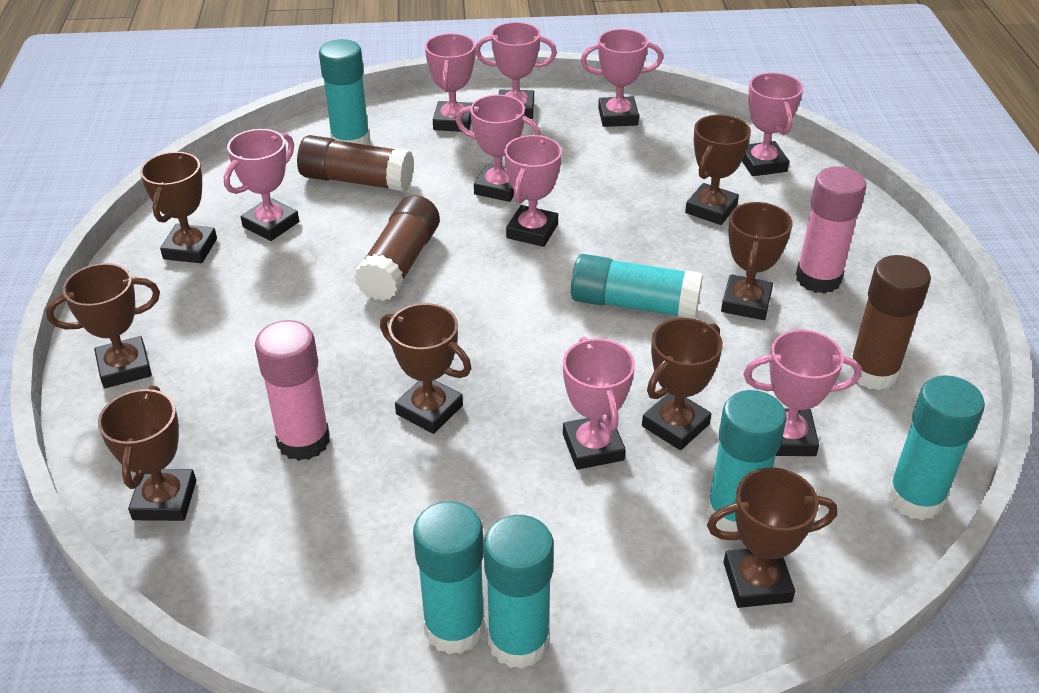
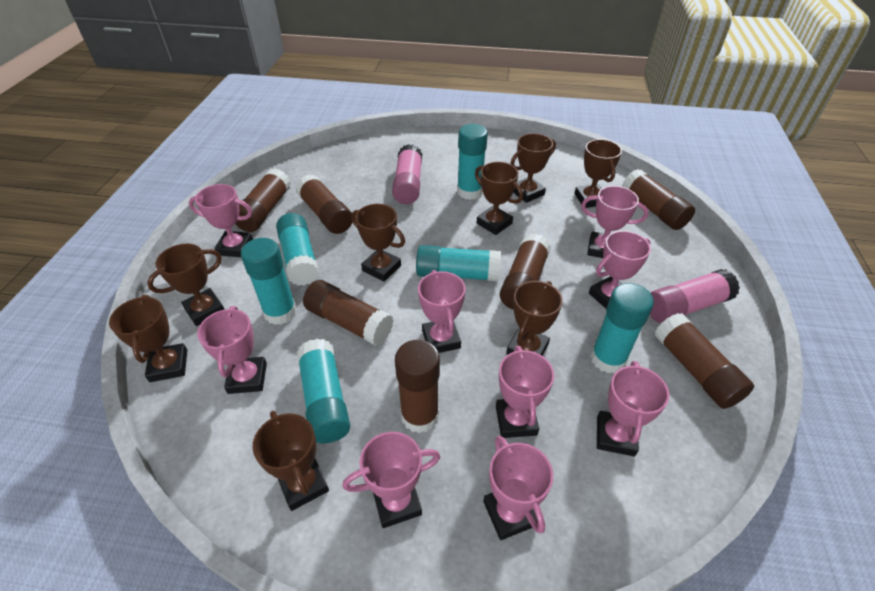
brown glue stick: [297,135,414,192] [354,195,440,301] [848,255,931,390] = 3 -> [235,168,291,232] [295,174,352,234] [303,280,393,346] [395,340,440,433] [500,233,551,309] [622,169,695,230] [655,313,754,409] = 7

